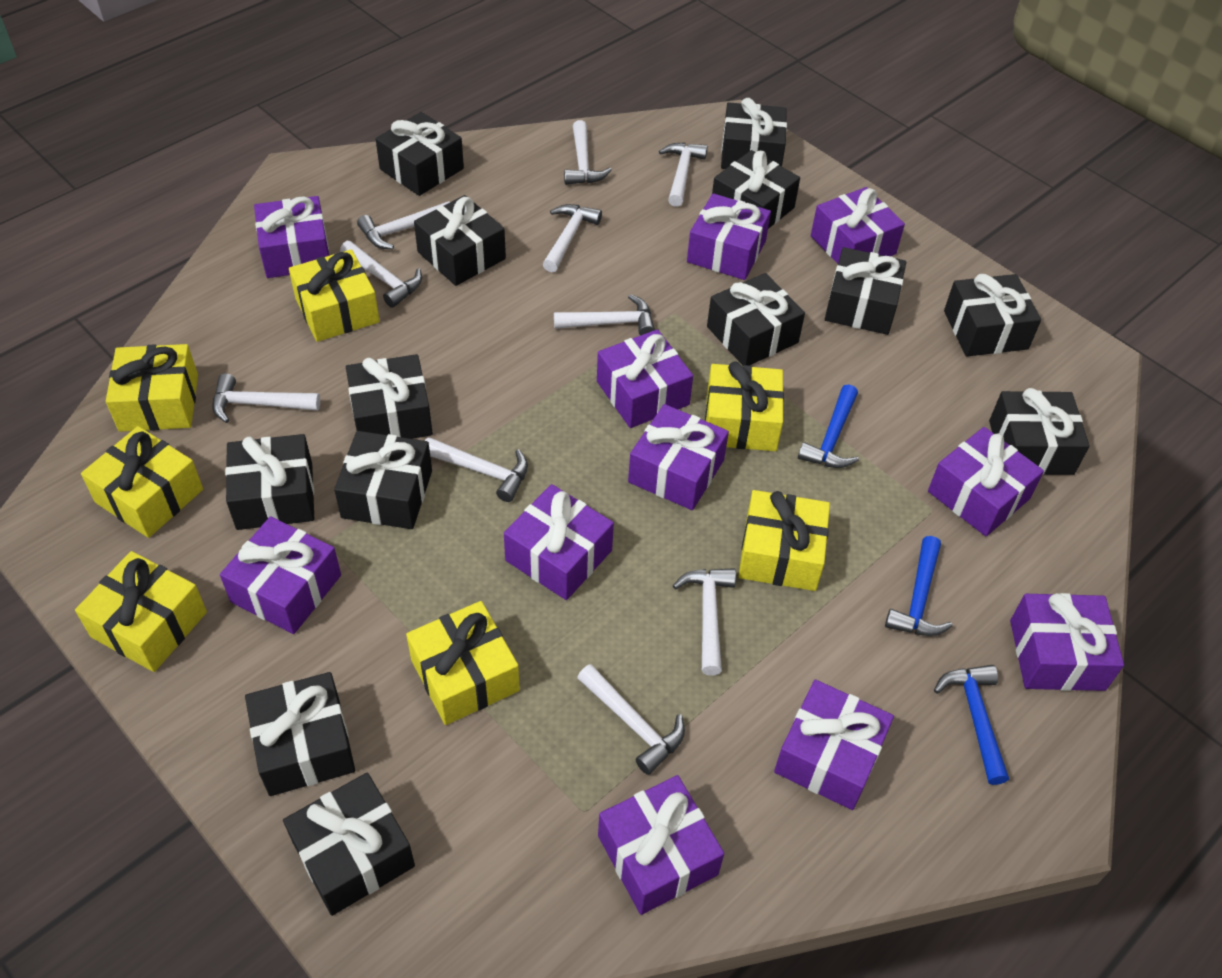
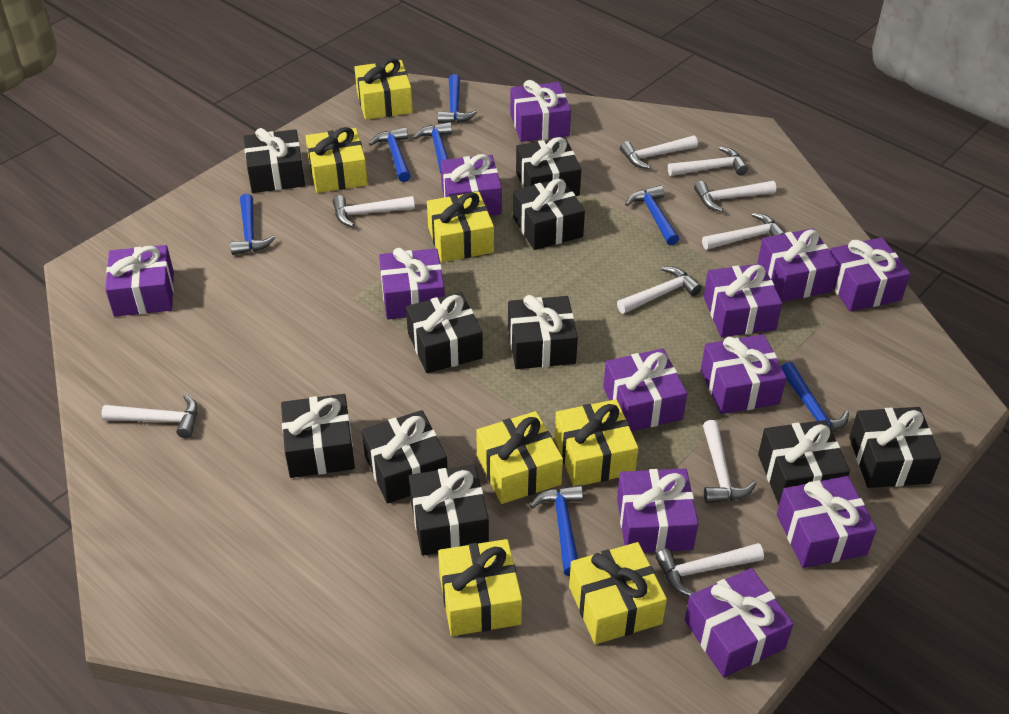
black gift: [225,434,314,530] [245,672,355,796] [283,773,415,916] [334,431,432,529] [346,354,433,439] [375,112,464,196] [414,195,506,286] [707,273,805,366] [712,150,800,229] [721,98,787,169] [825,247,906,335] [944,274,1041,357] [989,388,1090,475] = 13 -> [244,128,305,193] [281,394,355,478] [362,410,448,504] [406,292,483,373] [409,464,489,556] [508,295,578,369] [513,178,585,250] [516,137,581,196] [758,420,850,505] [849,407,941,488] = 10
blue hammer: [798,384,859,468] [885,536,953,636] [934,665,1009,785] = 3 -> [230,194,276,255] [369,127,411,182] [413,122,452,173] [438,74,477,124] [530,485,583,576] [625,185,679,246] [781,362,849,432] = 7
purple gift: [220,516,341,634] [254,196,329,278] [504,484,614,600] [597,329,693,428] [598,775,724,915] [628,404,729,510] [687,193,771,280] [774,680,894,810] [811,187,905,264] [928,427,1044,536] [1010,593,1124,691] = 11 -> [105,245,174,317] [379,248,445,319] [441,154,502,216] [510,80,571,142] [603,349,687,431] [617,468,698,553] [685,568,793,677] [701,334,786,414] [704,263,782,337] [757,228,839,302] [777,476,877,568] [830,237,910,312] = 12
white hammer: [212,373,320,423] [340,241,422,308] [357,201,450,249] [425,437,528,502] [543,204,602,272] [554,294,655,336] [564,120,612,185] [577,664,685,775] [659,143,708,207] [673,568,736,676] = 10 -> [101,394,198,438] [333,195,415,227] [617,266,702,314] [620,136,698,169] [655,543,764,596] [668,146,748,176] [694,181,776,212] [702,213,785,250] [703,420,756,504] = 9

